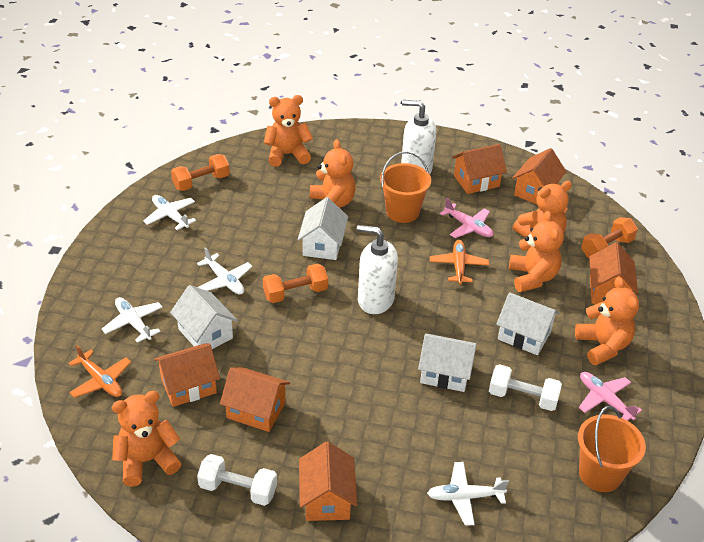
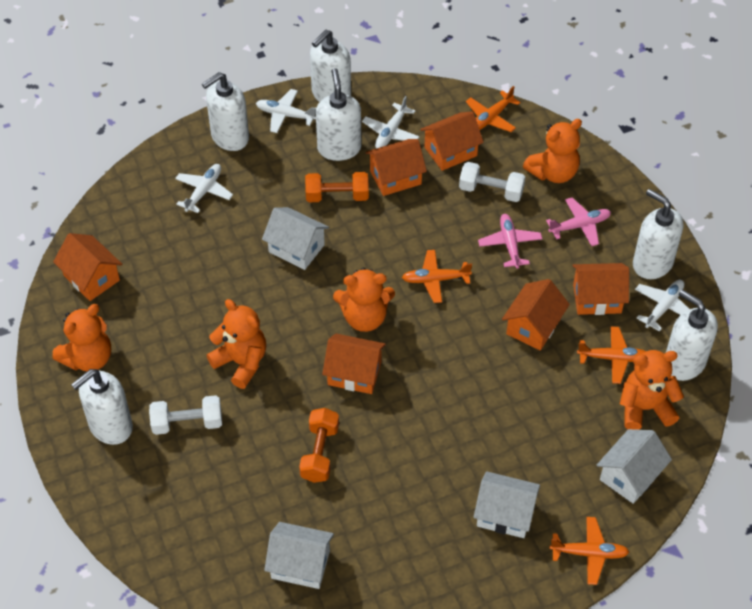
orange bucket: [380,151,431,223] [578,406,646,492] = 2 -> none = 0
orange dumbbell: [171,154,230,191] [263,263,328,303] [581,217,638,258] = 3 -> [299,408,339,483] [305,172,369,202] = 2
orange plane: [69,345,131,398] [430,240,489,284] = 2 -> [402,250,472,303] [466,86,521,132] [550,517,629,585] [577,326,646,384] = 4
orange teddy bear: [112,391,182,487] [264,95,313,167] [310,139,356,208] [509,211,564,292] [513,181,572,237] [575,277,639,365] = 6 -> [53,304,111,371] [207,299,266,389] [333,268,395,332] [523,119,582,183] [620,350,684,430] = 5
white soap dispenser: [357,225,398,314] [401,100,436,174] = 2 -> [71,369,133,445] [202,72,249,151] [310,30,351,102] [316,68,361,161] [633,189,683,279] [666,289,718,381] = 6

